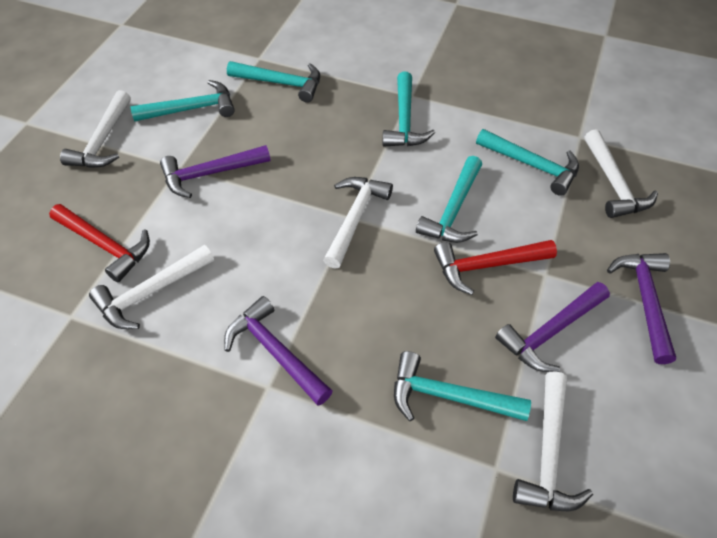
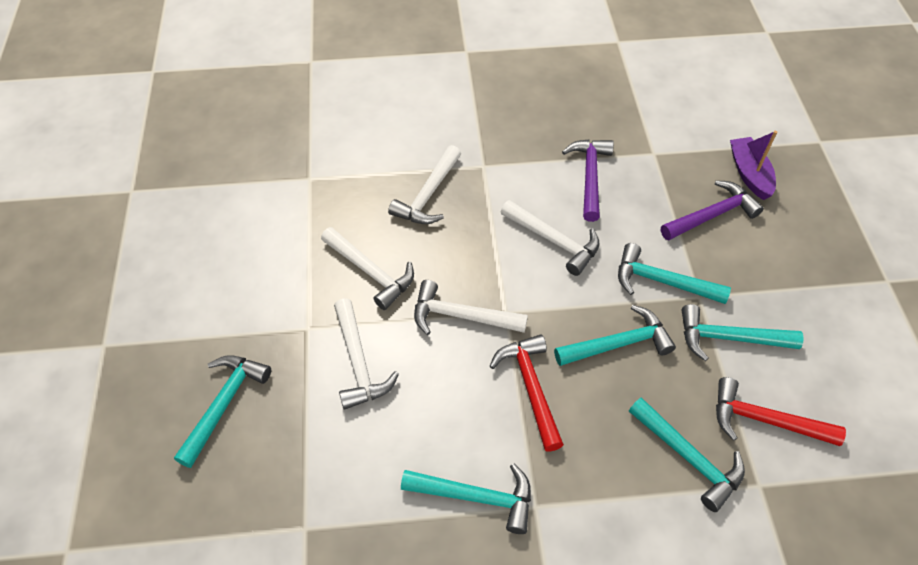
purple boat: none = 0 -> [730,131,777,200] = 1
purple hammer: [160,145,270,198] [224,296,333,406] [495,282,610,372] [607,253,676,364] = 4 -> [562,140,614,222] [661,180,764,240] = 2

